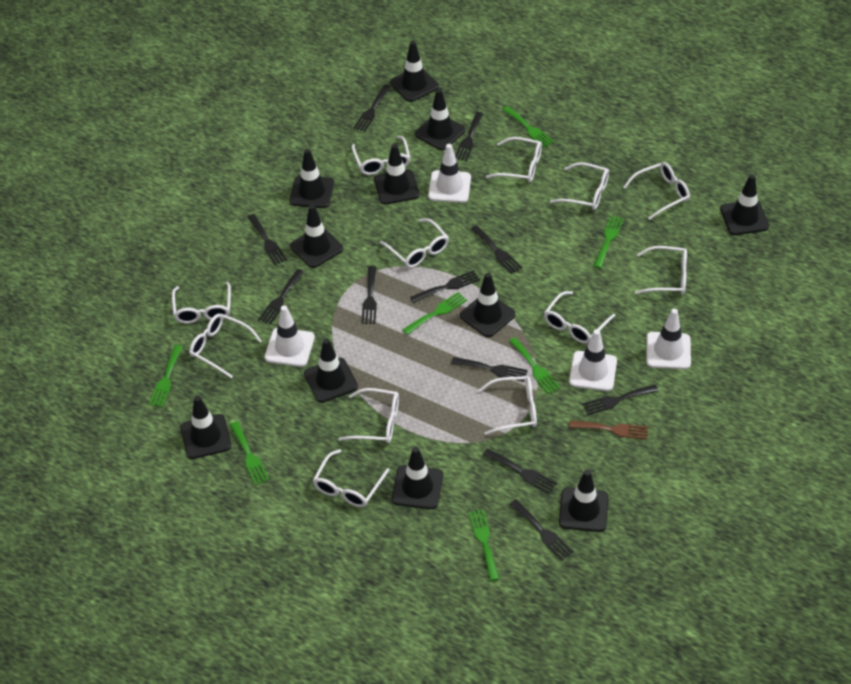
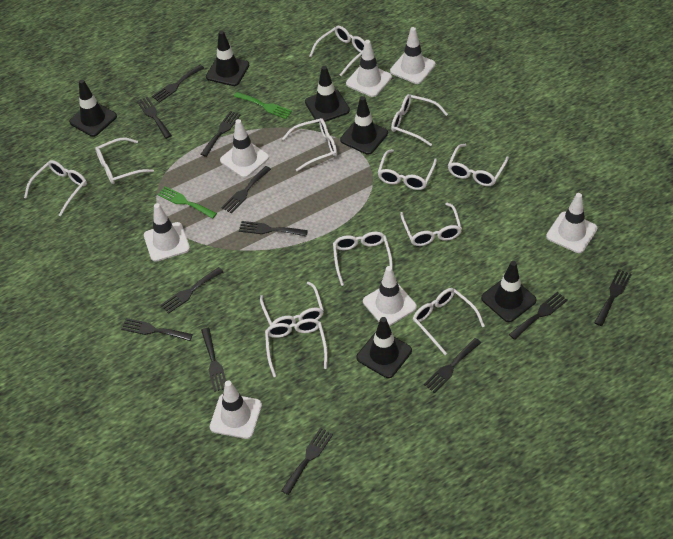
black fork: [247,214,287,265] [259,269,304,325] [354,85,391,131] [361,266,377,324] [410,270,480,303] [451,357,528,382] [455,112,483,161] [471,225,522,274] [483,449,557,494] [509,500,573,560] [582,385,658,415] = 11 -> [121,318,193,341] [137,97,172,139] [152,65,204,103] [161,267,223,314] [201,111,241,157] [201,328,226,392] [221,166,271,213] [239,221,308,236] [281,428,333,495] [424,338,481,393] [509,292,568,340] [594,269,632,326] = 12
black traffic cone: [180,396,231,459] [289,149,334,208] [290,205,343,268] [304,339,358,403] [374,144,419,204] [390,41,439,102] [392,447,443,509] [415,89,465,150] [460,273,516,337] [559,470,609,532] [720,175,769,235] = 11 -> [69,79,117,137] [206,31,249,86] [305,66,350,123] [340,96,388,155] [357,317,412,378] [481,261,537,322] = 6
brown fork: [569,421,648,439] = 1 -> none = 0
green fork: [149,345,183,407] [230,421,269,485] [403,292,467,335] [469,509,499,581] [502,106,554,148] [509,337,560,394] [594,215,624,268] = 7 -> [157,186,217,219] [234,92,292,119] = 2
white traffic cone: [265,305,315,367] [428,144,471,203] [569,329,617,391] [646,309,691,369] = 4 -> [144,203,190,262] [210,380,262,439] [220,119,269,178] [346,40,392,97] [363,266,417,326] [390,27,435,84] [546,193,597,253] = 7

